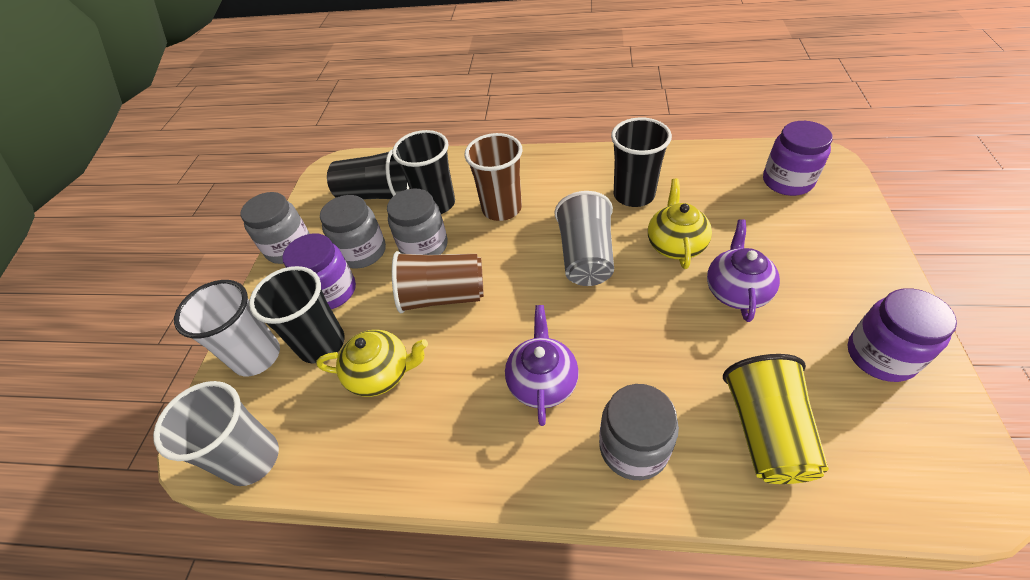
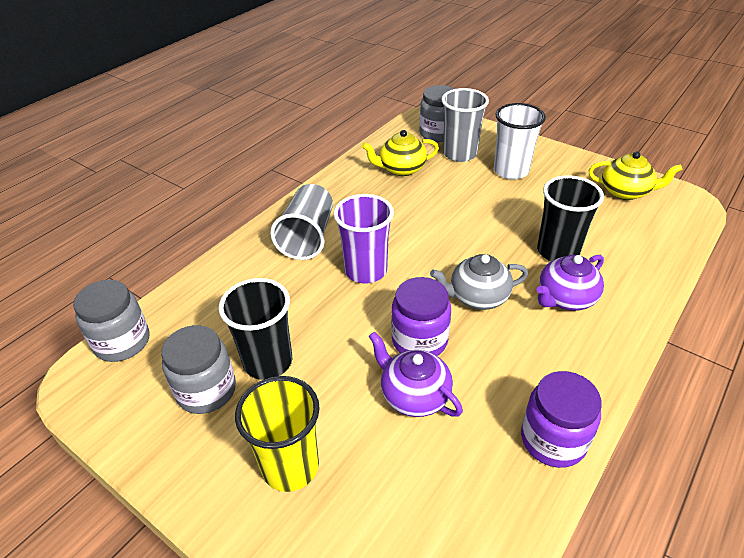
black cup: [249,266,345,363] [327,149,409,200] [392,130,455,214] [611,118,672,207] = 4 -> [219,278,292,380] [537,175,604,261] = 2
brown cup: [392,251,484,313] [465,133,522,221] = 2 -> none = 0
grey jar: [240,192,310,264] [320,195,386,269] [387,188,448,255] [599,384,679,480] = 4 -> [73,280,149,362] [161,325,236,414] [420,85,454,142] = 3
grey teapot: none = 0 -> [430,254,528,310] = 1
purple cup: none = 0 -> [333,194,394,283] = 1
purple jar: [282,233,356,309] [763,121,833,196] [848,288,957,382] = 3 -> [391,277,451,356] [521,371,602,468] = 2

